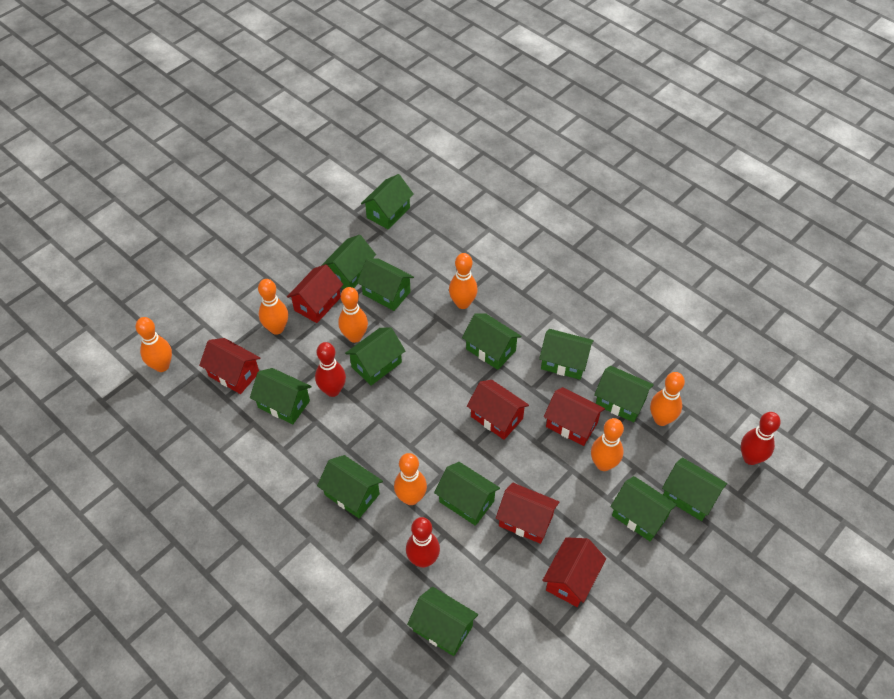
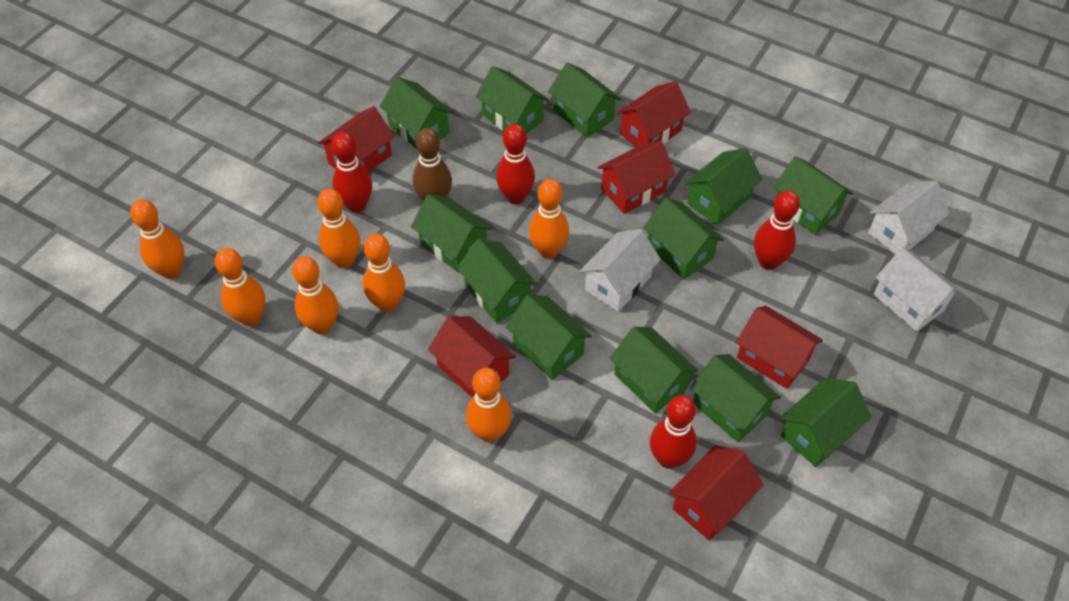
brown bowling pin: none = 0 -> [413,128,452,202] = 1
green house: [250,368,312,424] [317,455,383,518] [321,235,376,289] [345,328,405,386] [357,258,414,311] [361,174,414,229] [407,587,478,656] [434,462,500,526] [462,313,522,370] [539,329,594,380] [594,366,654,422] [611,476,677,541] [662,457,727,521] = 13 -> [380,77,453,150] [411,194,492,273] [457,239,538,323] [476,66,549,134] [506,295,592,380] [548,62,621,138] [610,327,698,414] [643,198,724,279] [685,148,762,225] [690,354,781,442] [773,156,853,235] [780,378,872,467] = 12
red bowling pin: [315,342,346,397] [406,517,440,568] [741,412,781,465] = 3 -> [332,132,372,213] [496,124,535,204] [650,395,697,469] [754,190,800,270] = 4
white house: none = 0 -> [580,229,661,312] [868,180,950,254] [873,247,962,332] = 3

